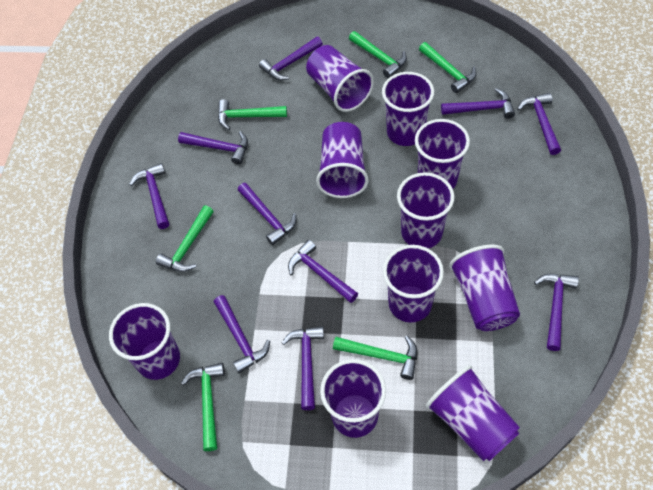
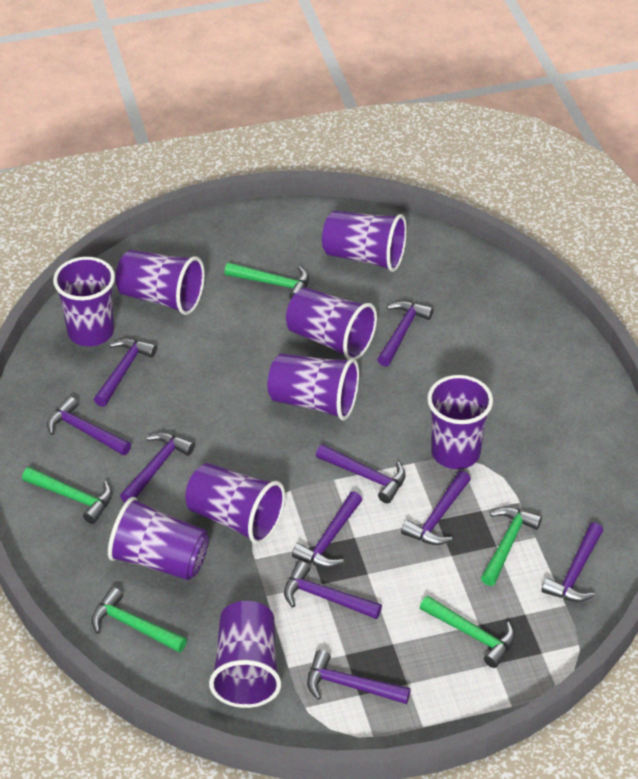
green hammer: [156,205,214,272] [181,363,225,451] [218,99,287,130] [333,336,417,380] [349,31,407,78] [419,42,477,93] = 6 -> [22,467,112,524] [91,587,187,653] [225,262,309,299] [420,596,515,668] [481,507,542,586] = 5
purple cup: [109,303,180,380] [306,45,374,112] [316,122,369,198] [320,359,386,438] [382,72,434,146] [383,245,444,322] [397,172,454,248] [415,119,470,189] [426,365,520,461] [449,245,520,331] = 10 -> [53,257,115,346] [108,497,209,580] [115,250,205,315] [185,463,285,544] [209,601,281,708] [267,353,359,420] [286,287,377,360] [322,211,407,272] [427,375,493,469] = 9

